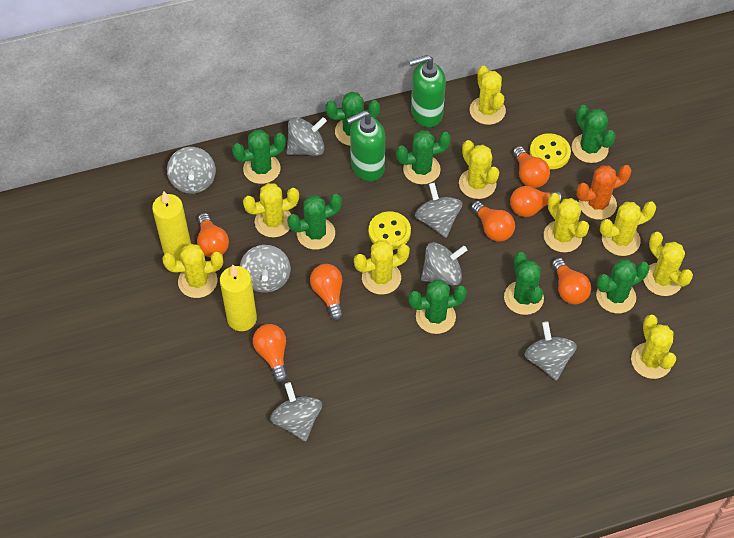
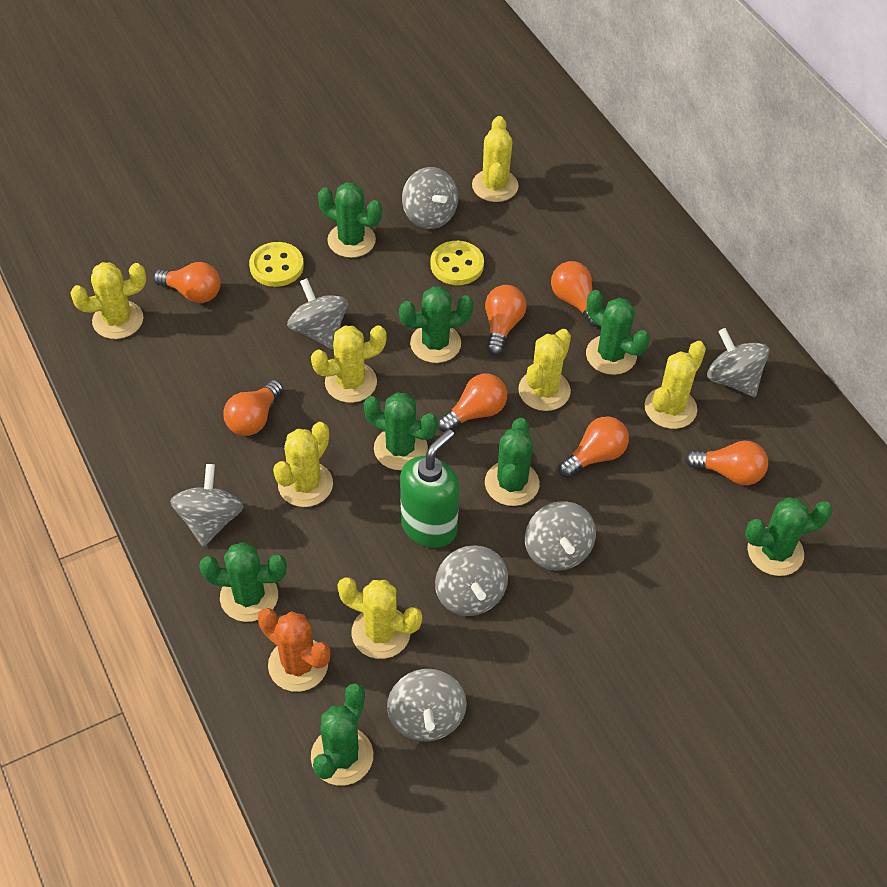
green soap dispenser: [347,111,385,181] [409,55,446,127] = 2 -> [400,429,459,548] = 1
yellow cactus: [162,244,223,298] [243,183,299,237] [354,240,410,295] [459,140,499,199] [470,66,506,125] [544,193,589,253] [600,202,656,256] [631,315,676,379] [643,232,693,296] = 9 -> [70,262,146,339] [273,422,333,507] [311,325,387,403] [337,577,422,659] [472,116,519,202] [518,329,571,411] [645,341,706,429] = 7
yellow candle: [152,191,191,260] [220,265,257,331] = 2 -> none = 0

